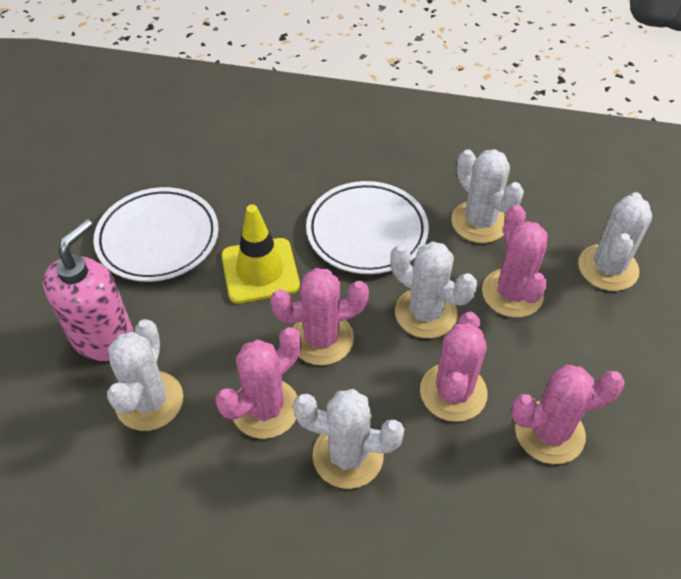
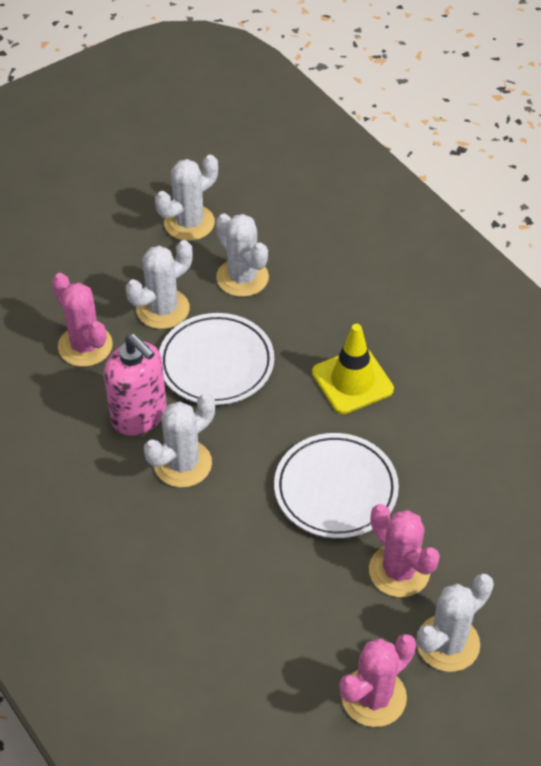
pink cactus: [216,327,301,439] [270,268,369,365] [420,312,488,422] [482,205,548,318] [511,365,625,464] = 5 -> [52,273,113,367] [339,634,416,727] [369,504,440,597] = 3

